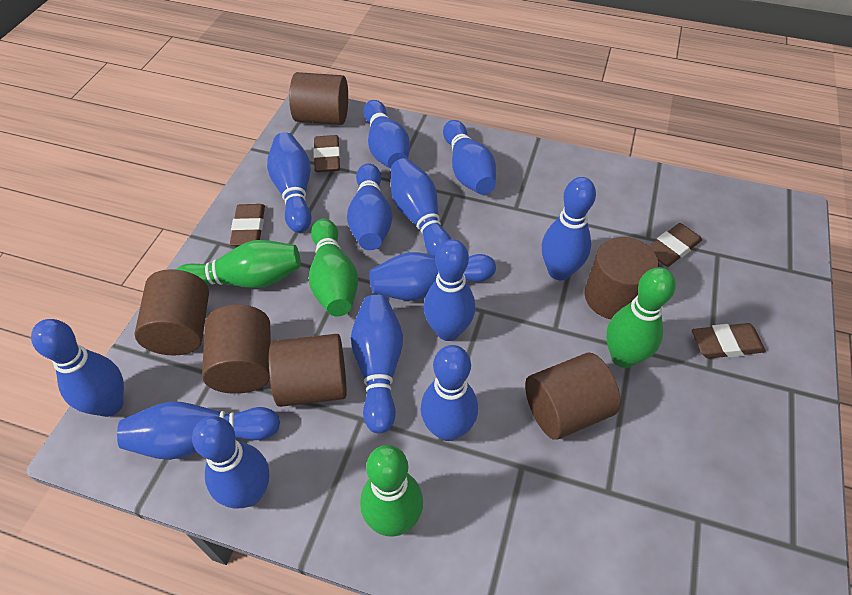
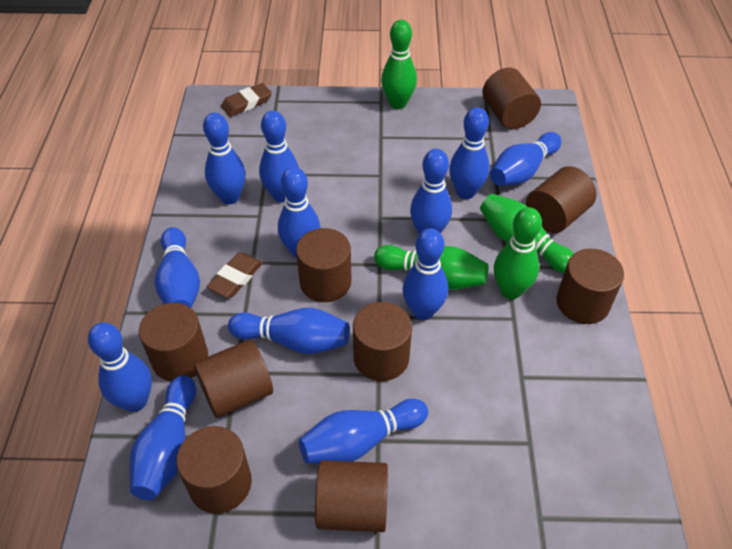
blue bowling pin: [31,319,124,417] [117,402,280,460] [192,416,269,509] [267,132,311,233] [347,163,392,250] [351,295,403,433] [363,100,410,169] [369,252,496,301] [391,158,451,256] [421,345,478,441] [424,239,475,341] [443,120,496,195] [542,177,596,280] = 13 -> [88,322,152,412] [130,375,196,500] [155,227,200,308] [203,113,246,204] [228,308,350,354] [259,111,299,202] [278,167,320,258] [299,399,428,464] [402,228,448,320] [410,149,452,234] [449,107,490,199] [490,132,561,186] = 12
brown cylinder: [134,269,209,355] [202,305,271,394] [269,334,347,407] [289,72,348,125] [525,353,621,440] [584,237,659,319] = 6 -> [139,303,208,382] [176,426,252,514] [194,340,273,418] [296,228,352,302] [315,460,388,532] [353,302,412,381] [482,68,541,129] [526,166,596,233] [557,249,624,324] = 9
brown eraser: [230,204,265,246] [313,135,340,172] [649,223,702,267] [692,323,766,359] = 4 -> [207,253,263,298] [221,83,272,117] = 2

